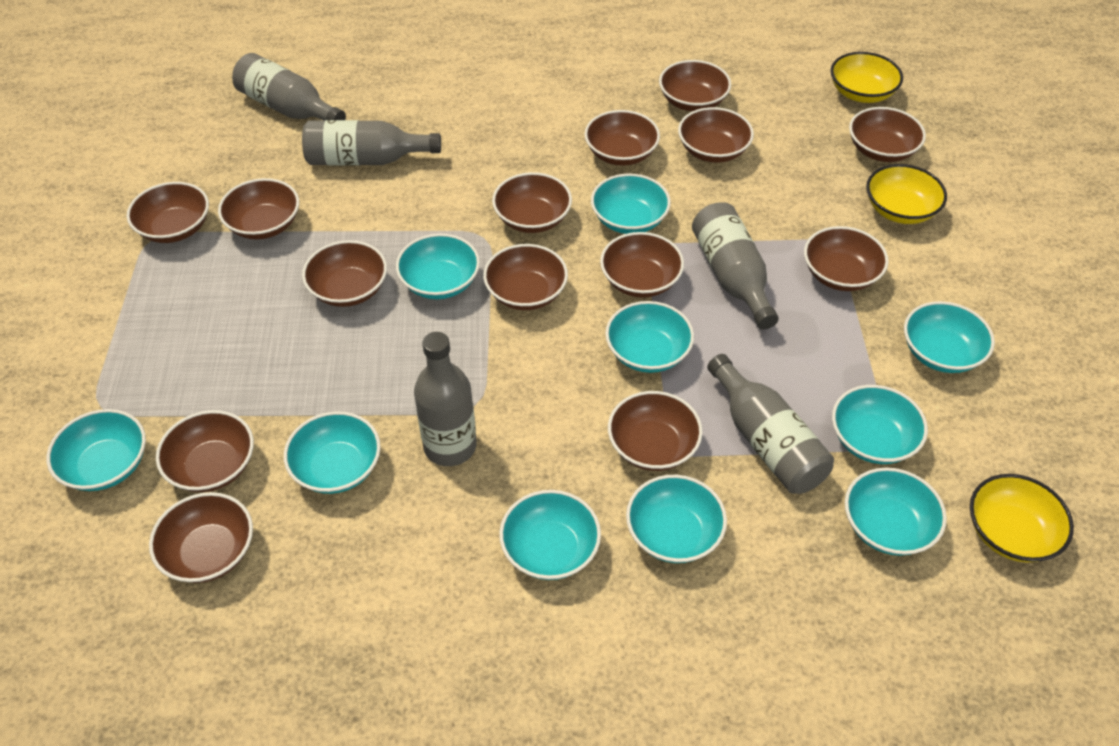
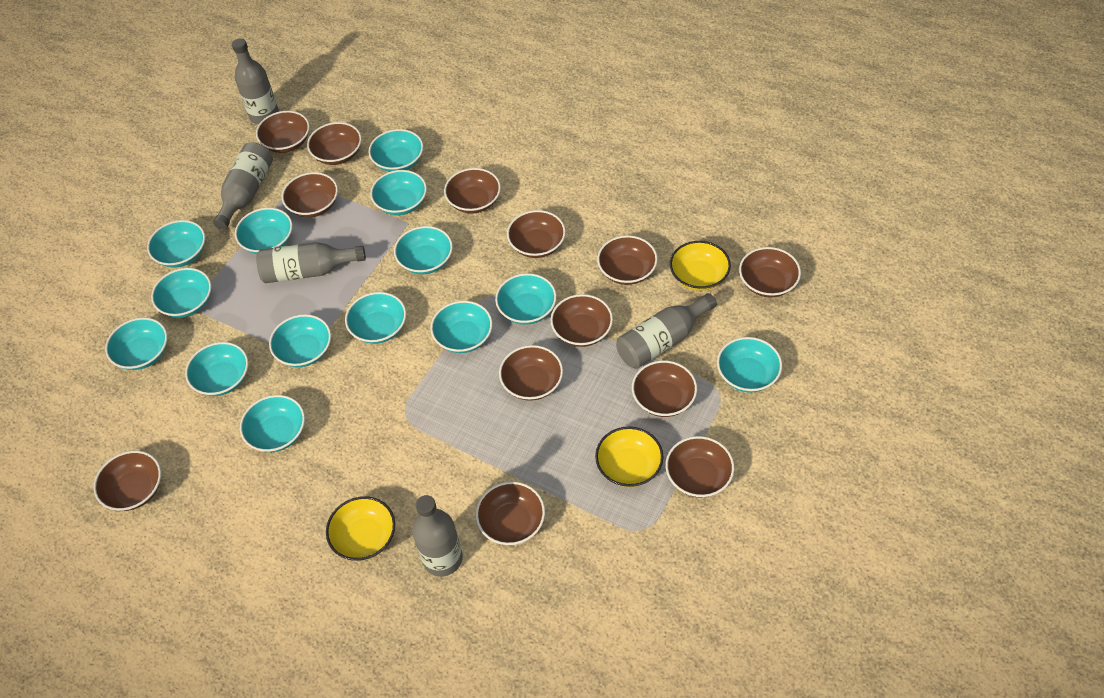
brown bowl: [127,182,209,243] [149,492,253,583] [156,410,254,492] [218,178,299,239] [302,240,387,307] [483,244,568,310] [492,172,572,233] [584,110,660,166] [600,232,684,298] [608,391,703,471] [659,60,731,111] [678,107,754,163] [804,226,889,291] [849,107,926,162] = 14 -> [93,451,161,511] [256,111,310,153] [282,172,338,218] [307,122,362,165] [444,168,501,214] [476,482,545,545] [499,345,563,401] [507,210,566,258] [550,294,613,347] [597,235,658,285] [632,360,697,417] [666,436,734,498] [739,247,801,298] = 13
turquoise bowl: [47,409,146,491] [284,411,381,494] [396,234,480,299] [499,490,601,580] [591,174,671,234] [605,301,694,373] [626,475,727,563] [832,385,928,464] [845,467,947,556] [904,301,995,373] = 10 -> [105,318,168,370] [147,220,205,268] [151,268,211,318] [185,342,248,396] [235,208,292,254] [240,395,305,452] [269,314,331,367] [345,292,406,344] [368,129,423,172] [370,170,427,215] [394,226,453,274] [430,301,493,353] [495,273,557,325] [717,337,782,392] = 14

